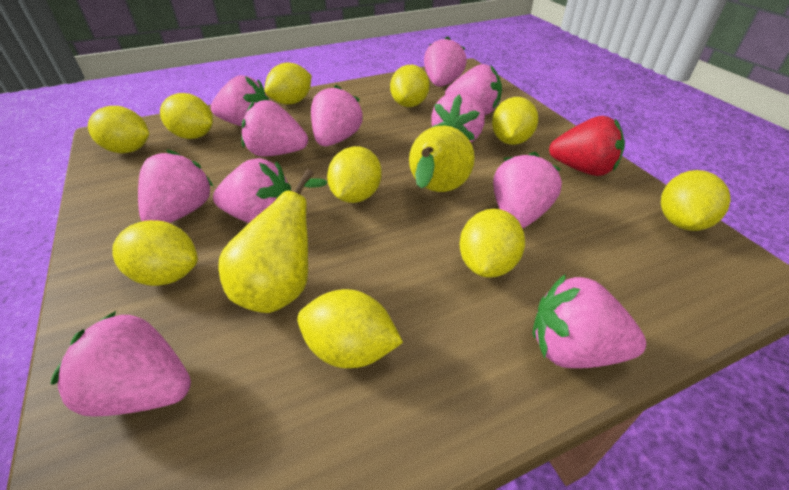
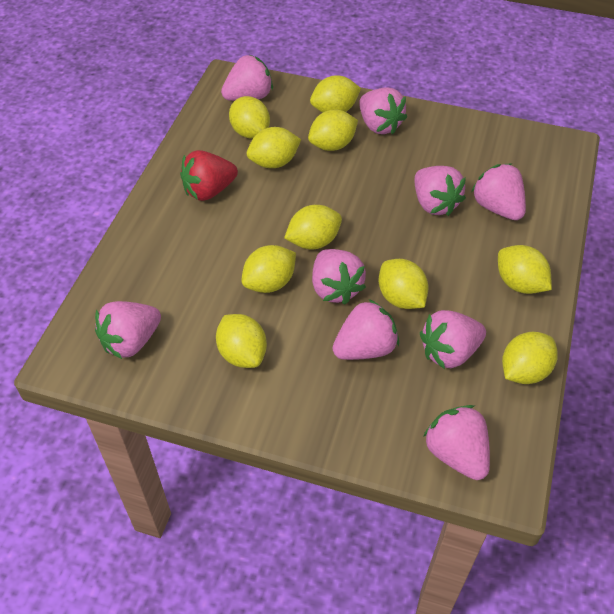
pink strawberry: [51,311,191,417] [138,150,213,223] [211,75,269,127] [213,158,291,223] [242,100,308,157] [311,85,363,146] [424,36,467,87] [431,91,485,143] [445,64,502,115] [493,152,562,228] [533,274,646,368] = 11 -> [95,301,161,359] [221,55,273,101] [312,249,366,305] [332,299,399,360] [359,87,407,134] [414,166,466,216] [420,310,486,369] [423,405,490,480] [471,164,526,220] = 9
yellow pear: [218,169,327,313] [409,126,475,192] = 2 -> none = 0

